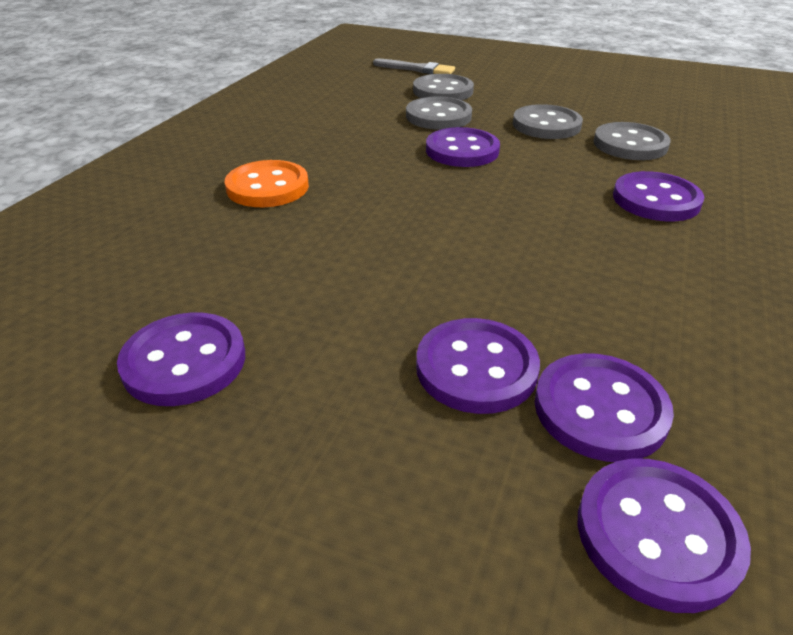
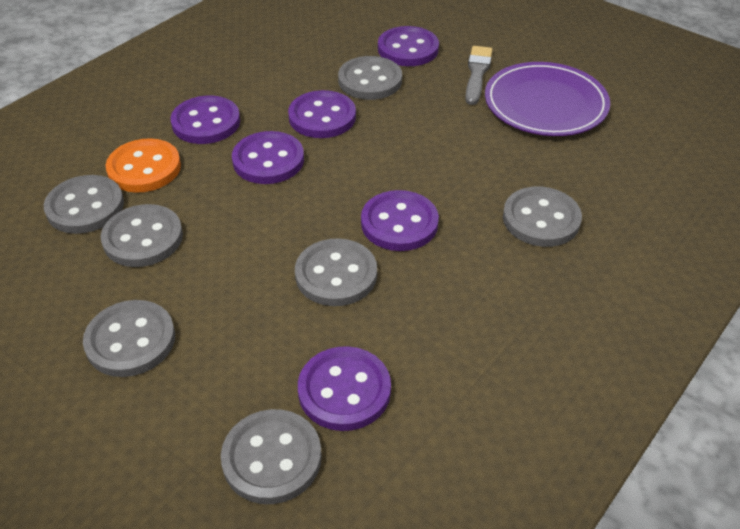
grey button: [406,96,472,130] [413,74,474,100] [513,104,583,139] [593,122,671,160] = 4 -> [44,175,124,234] [83,300,175,377] [101,204,183,267] [221,409,322,504] [295,238,377,306] [338,56,402,100] [503,187,582,247] = 7
purple plate: none = 0 -> [485,62,610,136] = 1

